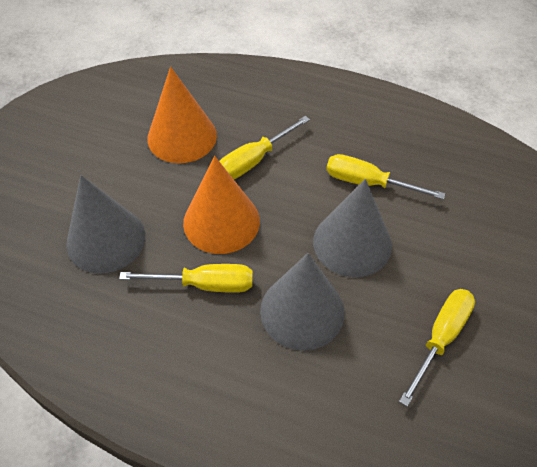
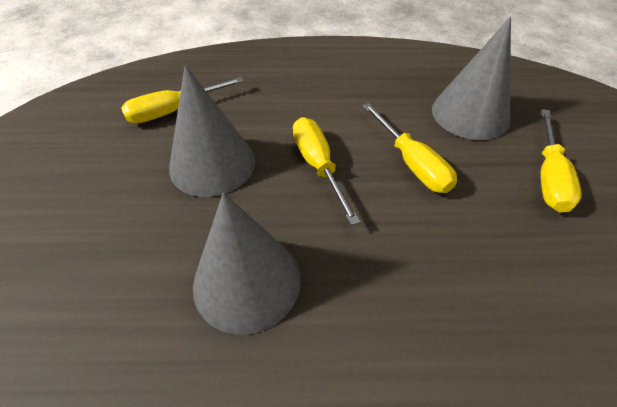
orange cone: [147,67,217,163] [183,156,260,254] = 2 -> none = 0

